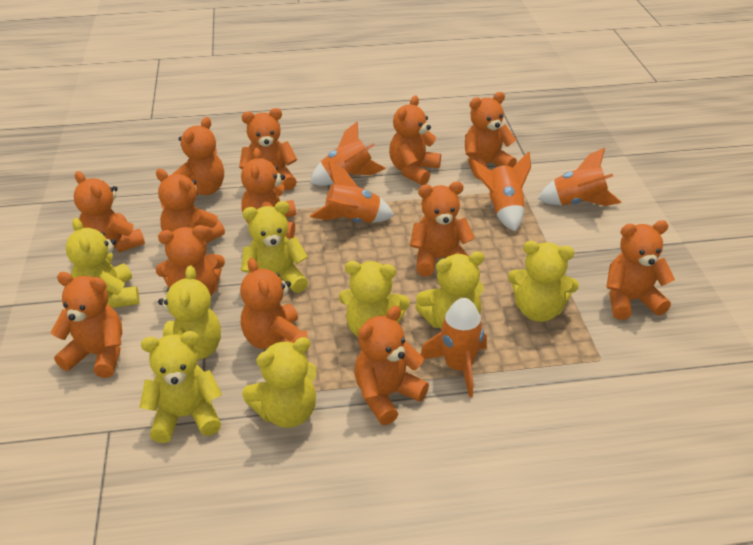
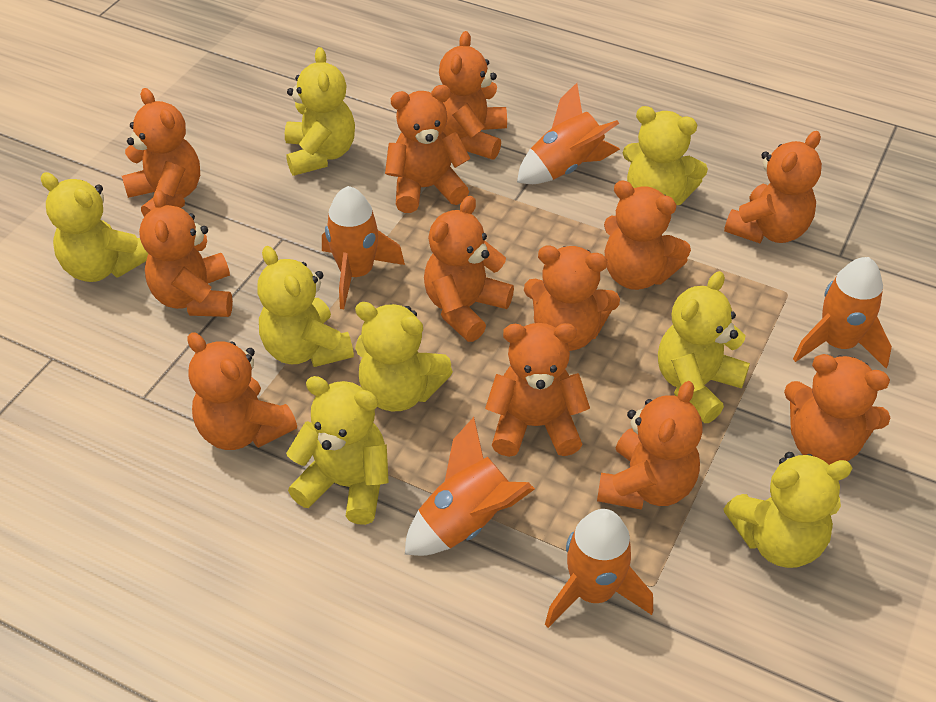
orange teddy bear: [51,272,122,378] [74,171,145,253] [156,169,225,244] [156,225,225,296] [173,117,224,197] [239,108,297,190] [240,258,308,350] [241,148,296,238] [354,306,429,425] [389,95,441,185] [410,182,475,276] [465,92,517,179] [606,220,675,320] = 13 -> [122,88,200,217] [139,189,233,317] [187,332,297,450] [385,85,471,213] [424,196,514,342] [439,31,507,159] [485,323,590,457] [524,246,620,351] [597,381,703,510] [604,180,691,290] [724,131,822,243] [784,354,890,465] = 12

